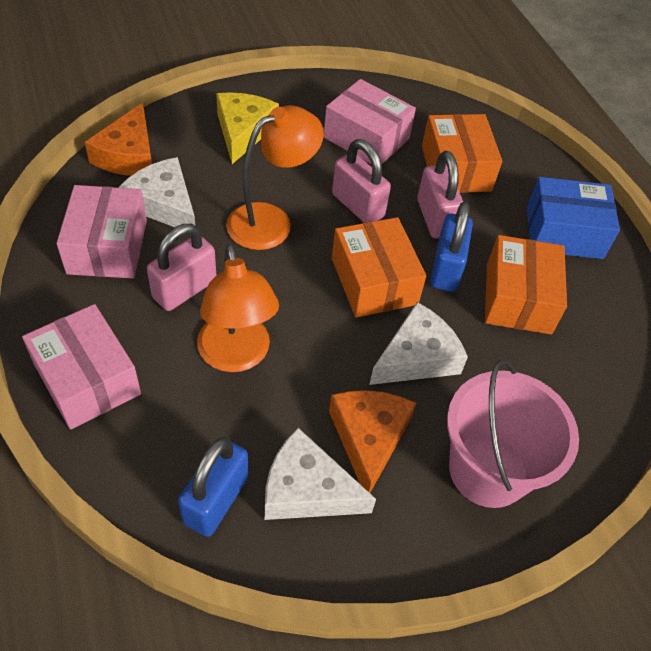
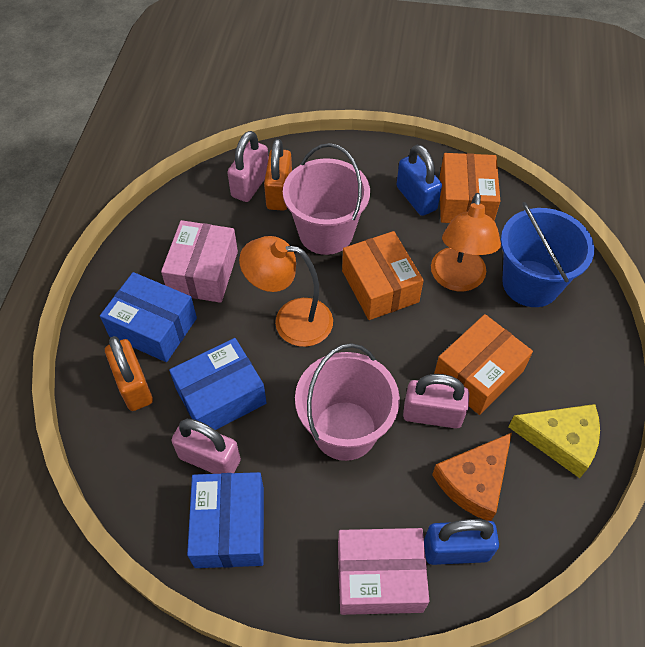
blue box: [527,177,620,259] = 1 -> [100,272,197,362] [169,338,266,430] [187,472,264,568] = 3
blue bucket: none = 0 -> [501,202,594,307] = 1
orange cheese: [85,103,152,176] [329,390,416,493] = 2 -> [432,433,512,521] = 1
orange padlock: none = 0 -> [105,336,153,411] [264,139,292,211] = 2
pink box: [22,304,141,430] [56,185,147,278] [324,79,416,164] = 3 -> [161,220,238,303] [338,528,429,615] = 2
pink bucket: [447,359,579,508] = 1 -> [283,143,370,255] [295,343,400,461] = 2
white cheese: [118,157,195,227] [265,428,376,520] [369,302,468,385] = 3 -> none = 0

